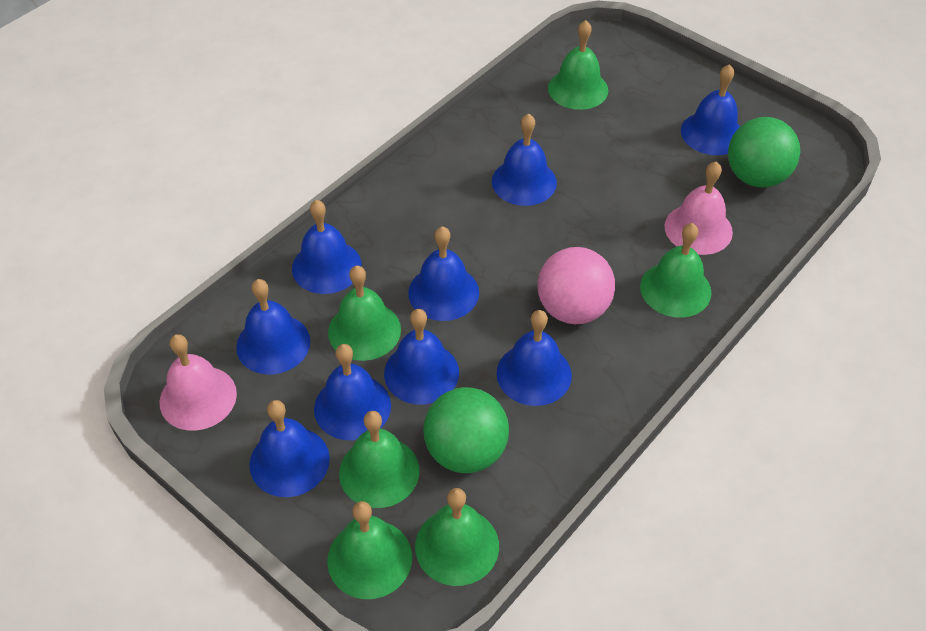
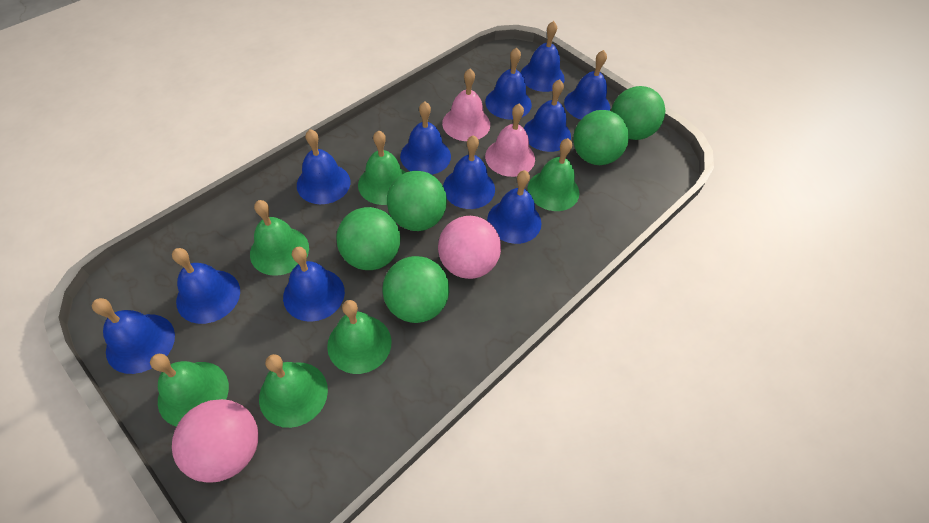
blue bell: [236,279,310,374] [250,400,330,497] [292,200,362,294] [314,344,391,440] [384,309,459,405] [408,226,479,321] [492,113,557,206] [496,310,572,406] [681,64,740,155] = 9 -> [92,298,175,374] [172,248,240,324] [283,247,345,322] [297,129,350,204] [400,101,451,175] [443,135,495,209] [485,47,532,120] [487,170,542,244] [521,21,565,92] [524,80,571,152] [564,50,610,120] = 11
green ball: [423,387,509,473] [728,117,800,187] = 2 -> [336,207,401,270] [383,256,449,323] [387,171,447,231] [573,110,629,165] [611,86,665,140] = 5
pink ball: [538,247,615,324] = 1 -> [172,399,259,483] [438,216,501,279] = 2

